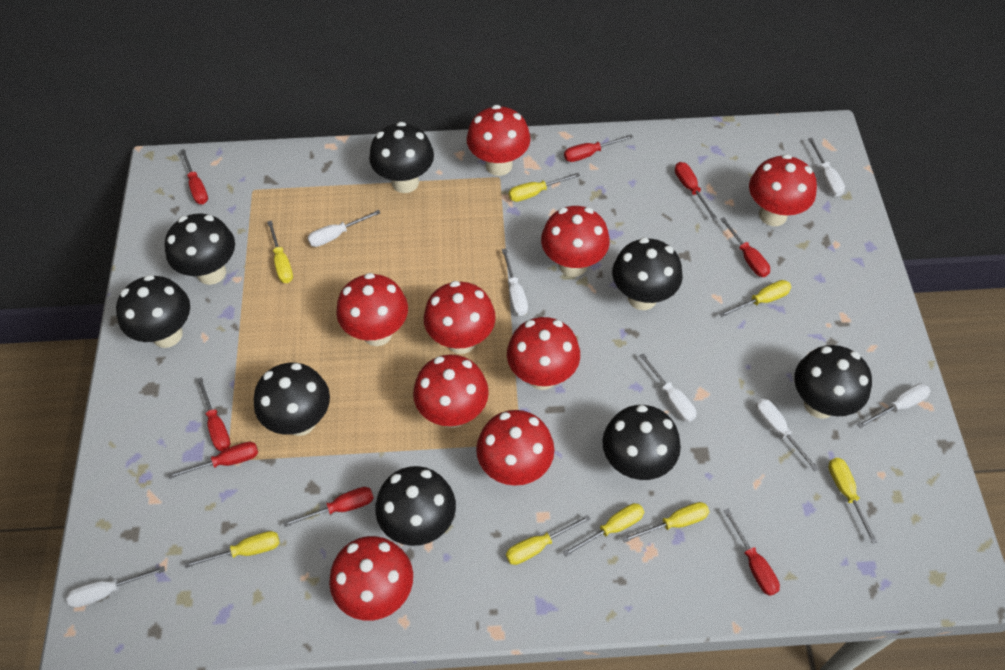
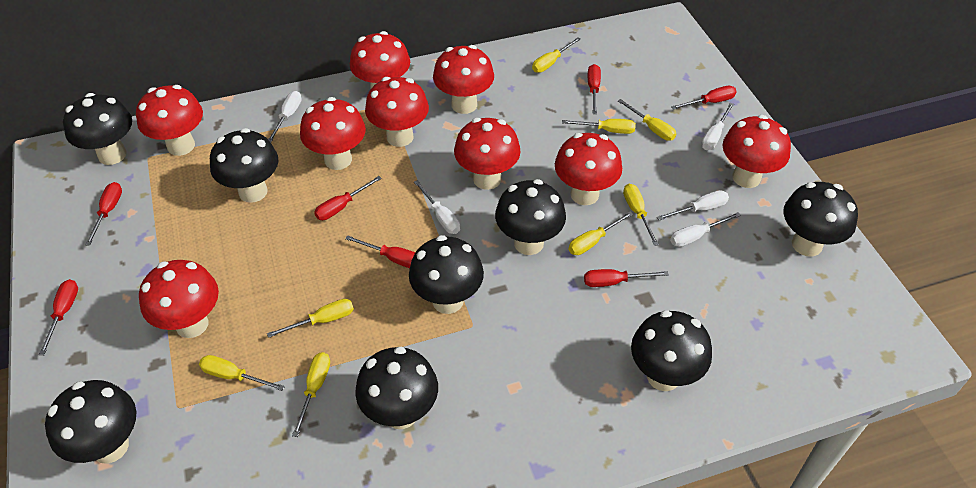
red screwdriver: [168,442,258,479] [180,149,208,204] [197,377,230,451] [283,487,374,527] [564,135,633,162] [675,162,717,220] [720,217,770,277] [724,508,780,596] = 8 -> [39,279,78,355] [85,182,122,246] [314,176,382,220] [345,235,415,268] [584,269,669,287] [588,64,601,114] [671,86,737,110] = 7
white screwdriver: [66,566,165,608] [307,210,380,247] [502,249,528,316] [640,353,697,422] [755,398,819,471] [808,138,845,196] [857,384,930,429] = 7 -> [268,91,302,142] [414,180,460,234] [657,190,729,220] [670,212,741,247] [701,103,734,150] = 5

